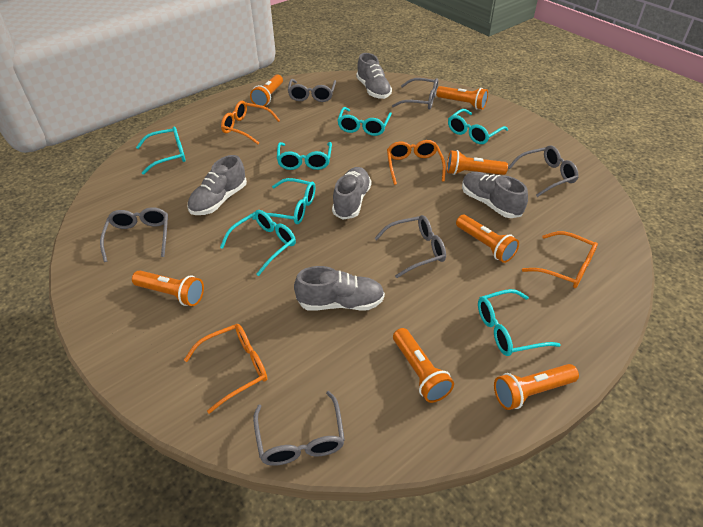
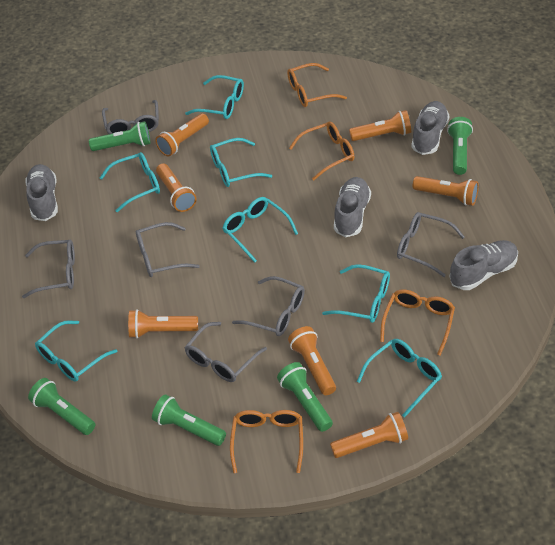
green flashlight: none = 0 -> [28,378,95,435] [89,121,151,151] [152,394,226,446] [277,362,333,432] [447,117,473,175] = 5
grey shoe: [188,155,247,215] [294,266,385,311] [332,167,372,219] [356,53,392,99] [462,172,528,218] = 5 -> [25,164,58,221] [334,177,371,237] [411,101,449,155] [450,240,518,290] = 4

